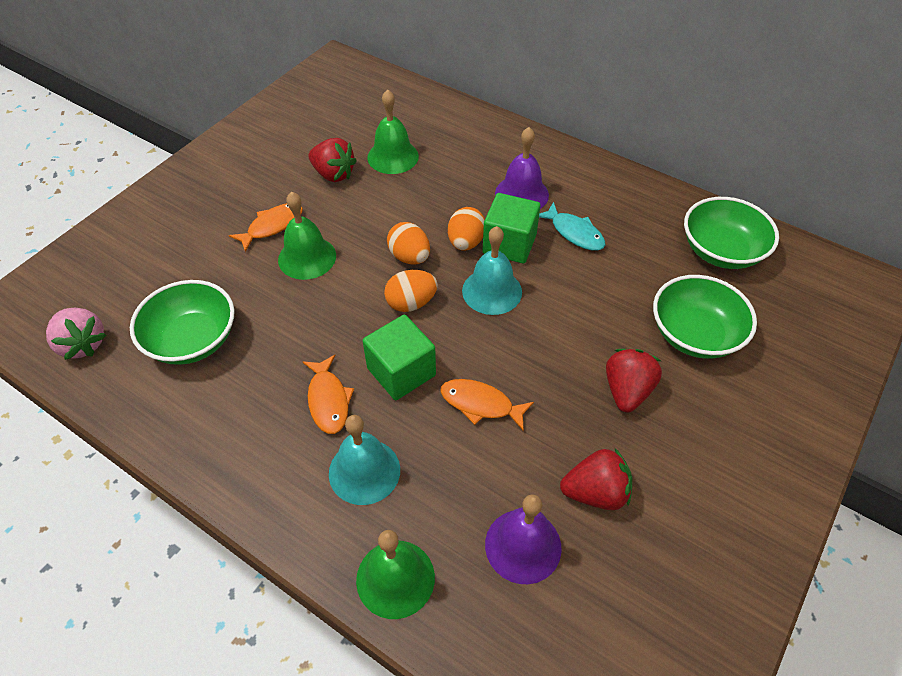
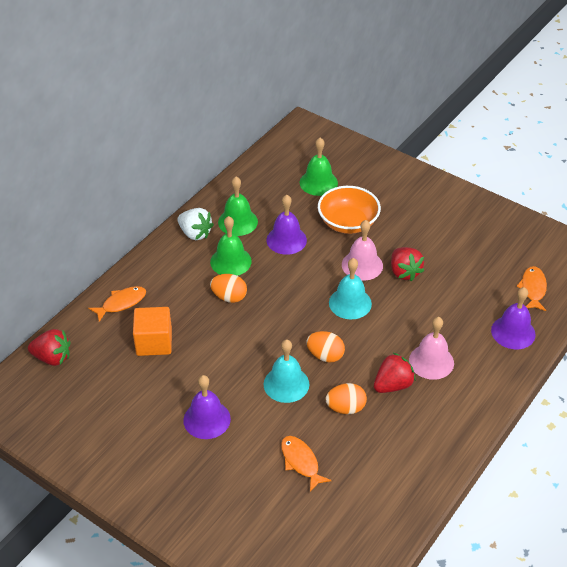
green bowl: [130,280,235,365] [653,275,757,359] [684,197,779,269] = 3 -> none = 0
green cube: [363,315,436,400] [482,193,540,264] = 2 -> none = 0
orange bowl: none = 0 -> [318,186,381,234] = 1
orange cube: none = 0 -> [133,307,172,356] = 1
pink bell: none = 0 -> [342,220,383,281] [409,317,454,380] = 2
pink strawberry: [46,308,106,360] = 1 -> none = 0
purple bell: [485,494,562,584] [495,127,549,209] = 2 -> [183,375,231,439] [266,195,307,255] [491,287,536,349] = 3
turquoise fish: [539,202,606,251] = 1 -> none = 0
white strawberry: none = 0 -> [177,208,214,240] = 1

